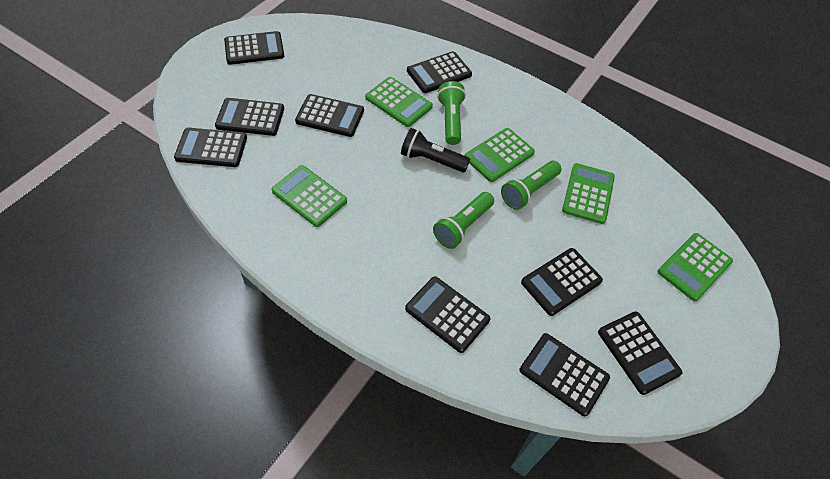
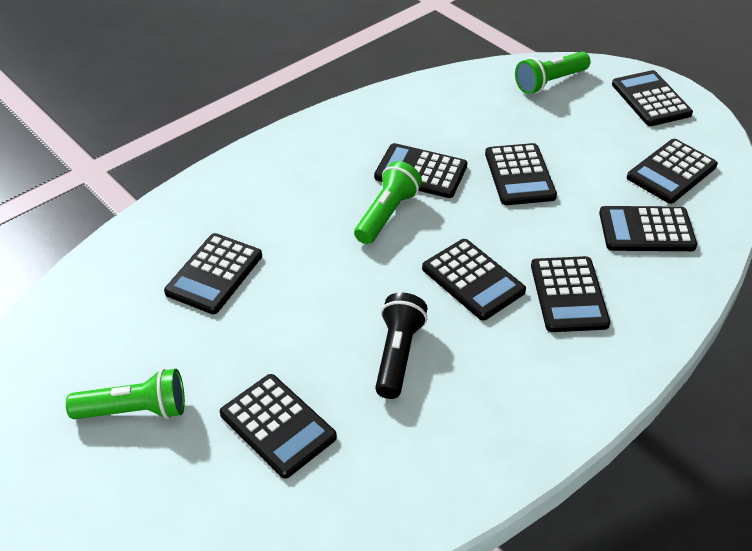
green calculator: [272,165,347,227] [365,77,433,127] [465,128,535,182] [562,163,615,224] [658,233,733,301] = 5 -> none = 0

